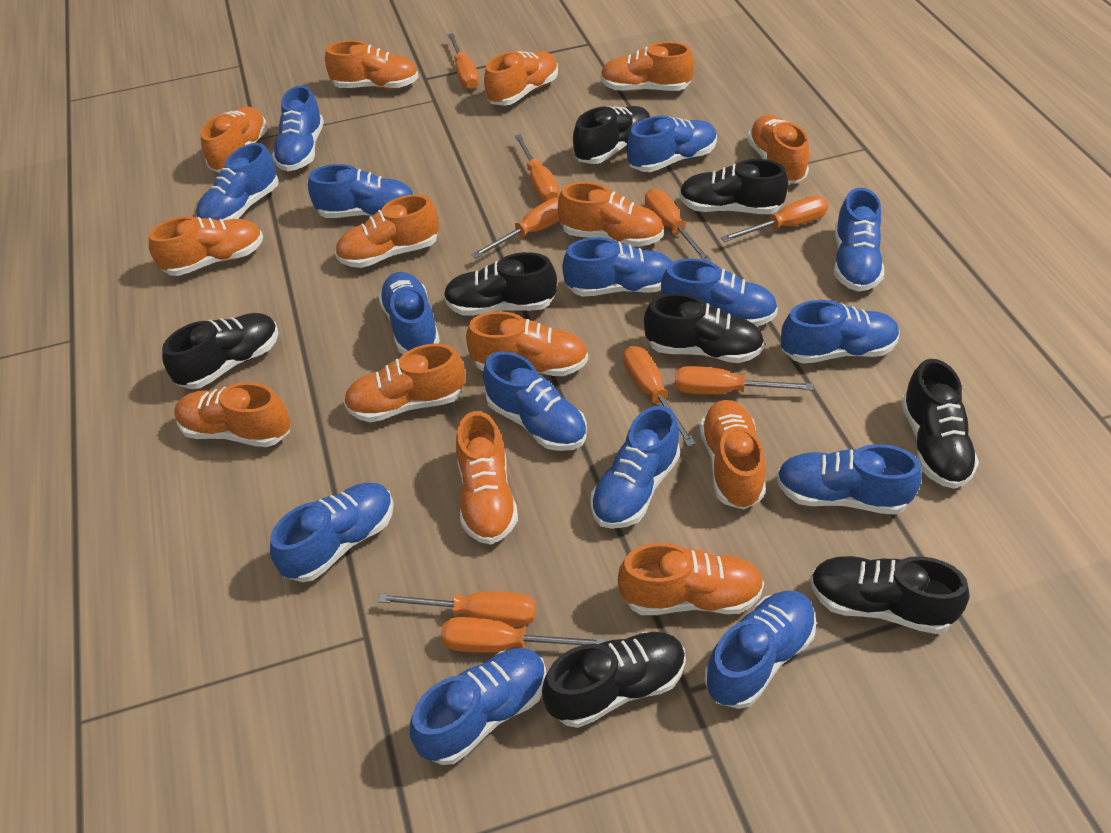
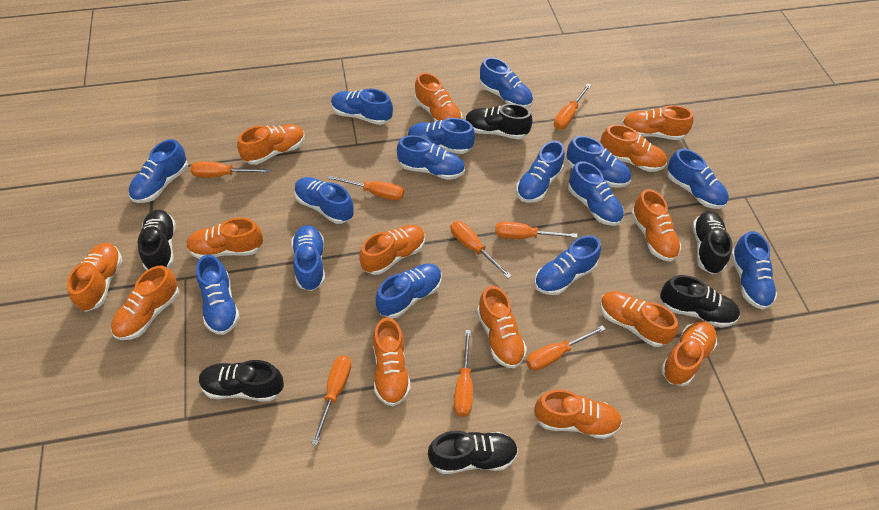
black shoe: [162,313,279,389] [444,252,557,316] [542,632,686,728] [573,106,650,164] [644,293,764,363] [679,159,788,214] [810,556,970,634] [901,359,979,489] = 8 -> [137,210,176,270] [199,360,284,402] [428,431,518,474] [465,104,533,139] [660,275,740,328] [692,211,732,274] = 6
orange screwdriver: [378,591,536,627] [441,617,605,653] [448,33,479,89] [471,197,559,258] [515,134,559,202] [623,346,696,446] [645,189,712,262] [674,366,813,395] [721,196,829,242] = 9 -> [191,161,270,177] [311,355,351,445] [328,175,404,201] [450,221,512,278] [454,330,473,417] [495,221,577,239] [526,325,606,371] [554,83,591,129] = 8

